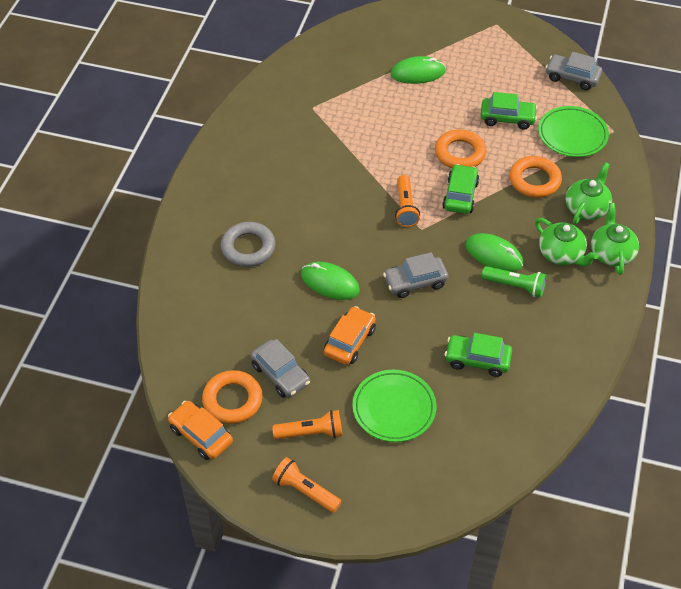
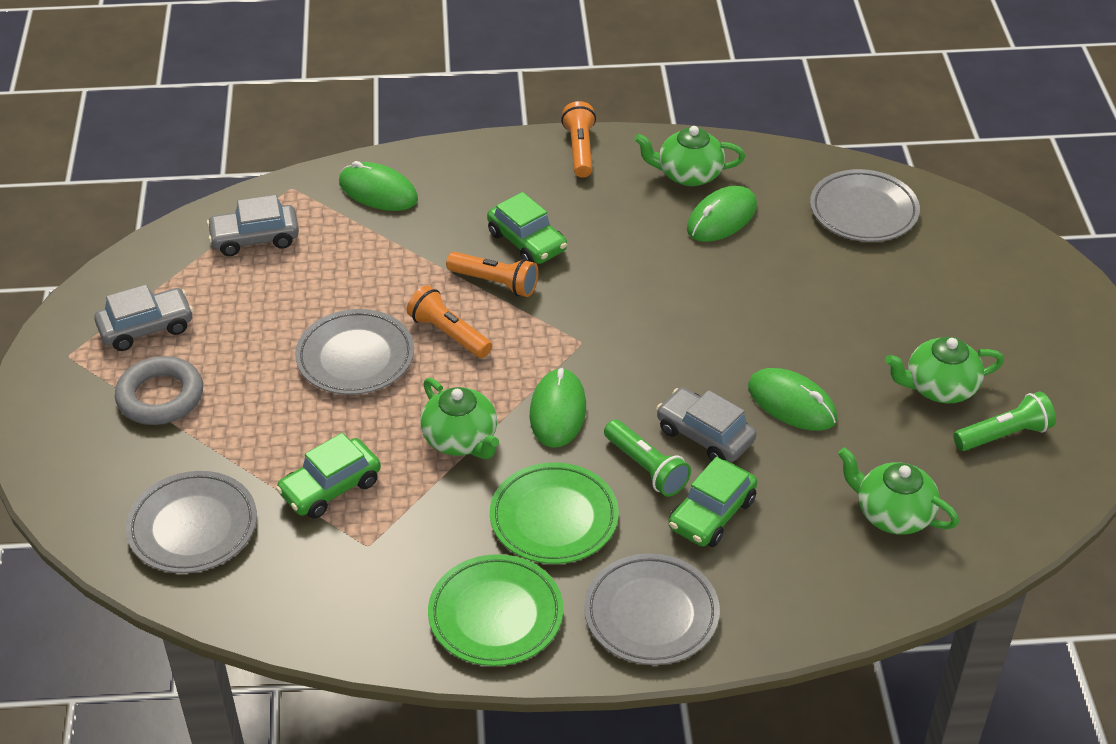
green flashlight: [482,266,547,298] = 1 -> [604,420,691,497] [953,391,1056,451] = 2
green mouse: [301,262,360,300] [391,56,446,84] [465,233,524,272] = 3 -> [339,161,418,211] [530,368,586,448] [687,186,757,242] [748,368,837,431] = 4
green teapot: [535,218,598,266] [566,162,612,224] [591,203,639,275] = 3 -> [420,378,499,459] [634,126,745,186] [838,447,959,535] [885,337,1004,403] = 4
grey plate: none = 0 -> [126,471,257,573] [295,309,414,395] [584,553,720,665] [810,169,920,242] = 4
orange car: [168,401,233,460] [324,306,376,365] = 2 -> none = 0
orange ring: [202,370,263,424] [435,130,487,168] [509,156,562,198] = 3 -> none = 0

